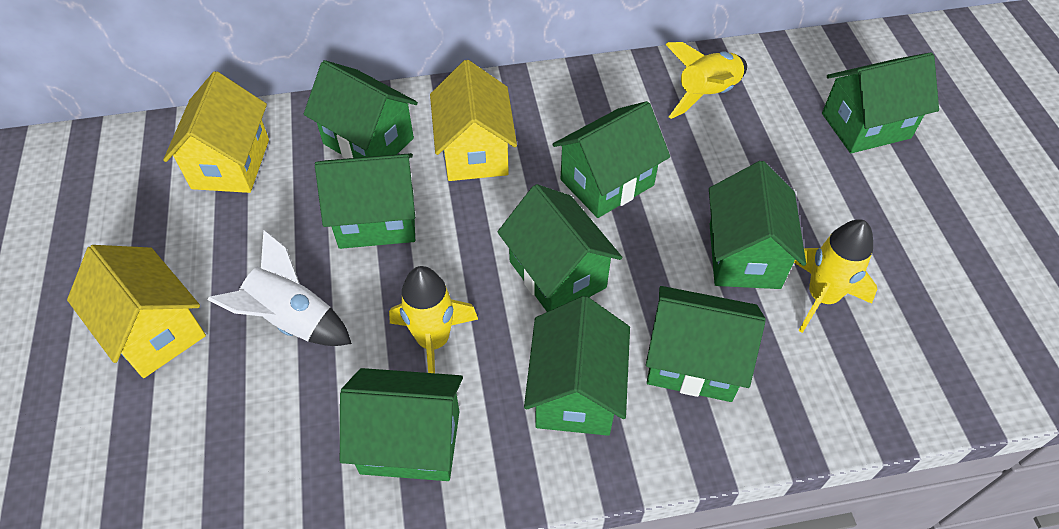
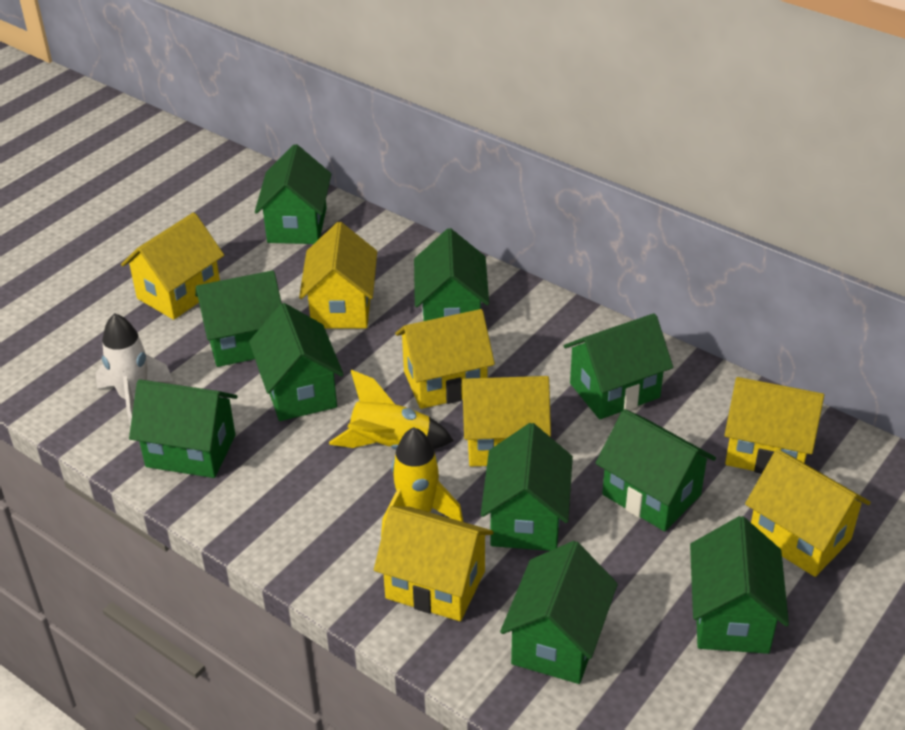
green house: [304,60,418,159] [315,153,415,249] [340,368,463,481] [498,184,622,312] [524,296,630,436] [553,101,670,218] [646,286,766,402] [709,161,806,289] [822,52,939,153] = 9 -> [129,379,238,478] [195,270,282,367] [249,303,344,421] [255,144,331,244] [414,228,489,321] [481,423,573,551] [500,541,618,684] [564,313,673,419] [596,409,716,531] [690,516,789,654] = 10
yellow house: [67,245,206,378] [163,71,269,193] [430,60,517,181] = 3 -> [121,212,224,320] [299,222,377,329] [374,506,494,621] [395,309,495,409] [461,376,551,466] [724,377,824,474] [745,449,871,577] = 7
yellow rocket: [389,266,478,373] [665,42,747,119] [794,219,877,333] = 3 -> [329,370,454,450] [381,427,463,537] = 2

